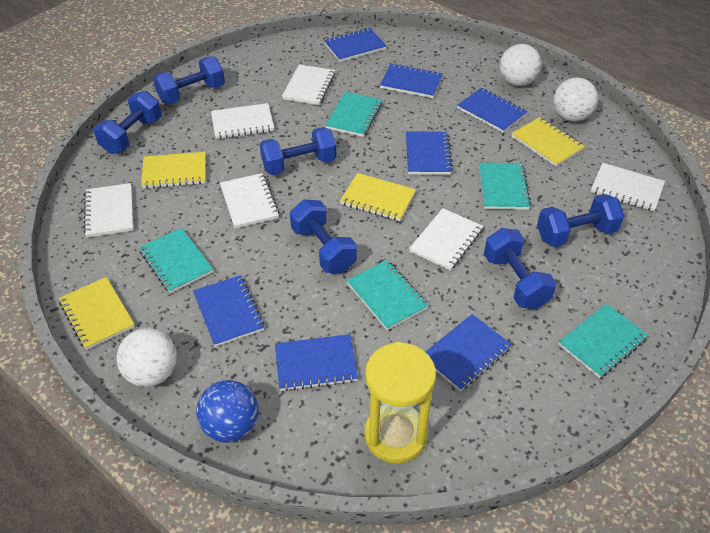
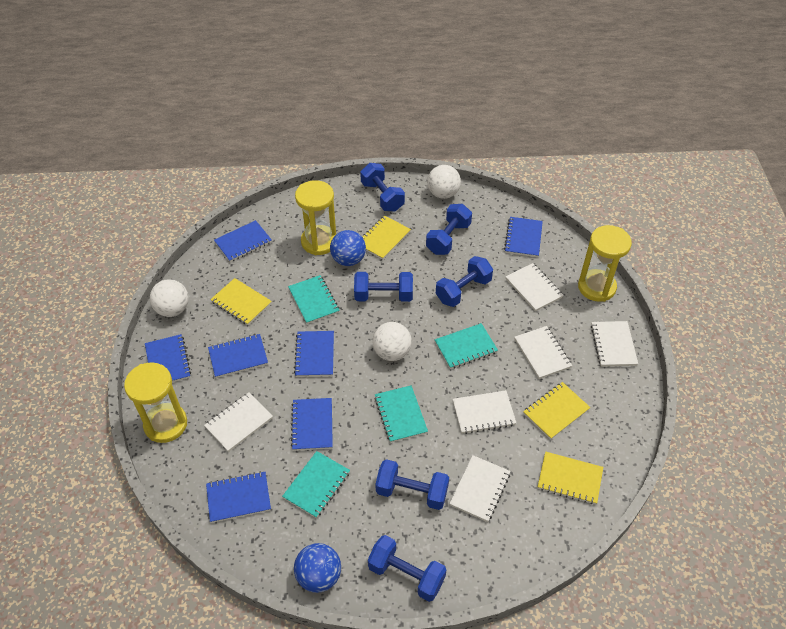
blue ball: [196,380,259,443] = 1 -> [294,543,341,593] [330,230,366,266] = 2
turquoise notebook: [139,228,213,293] [325,92,382,137] [346,260,429,330] [479,163,531,210] [558,304,649,378] = 5 -> [282,451,350,518] [288,275,340,324] [374,385,428,443] [435,323,498,369] = 4
yellow hourglass: [364,342,436,464] = 1 -> [124,362,187,443] [295,180,336,255] [578,225,632,302] = 3

